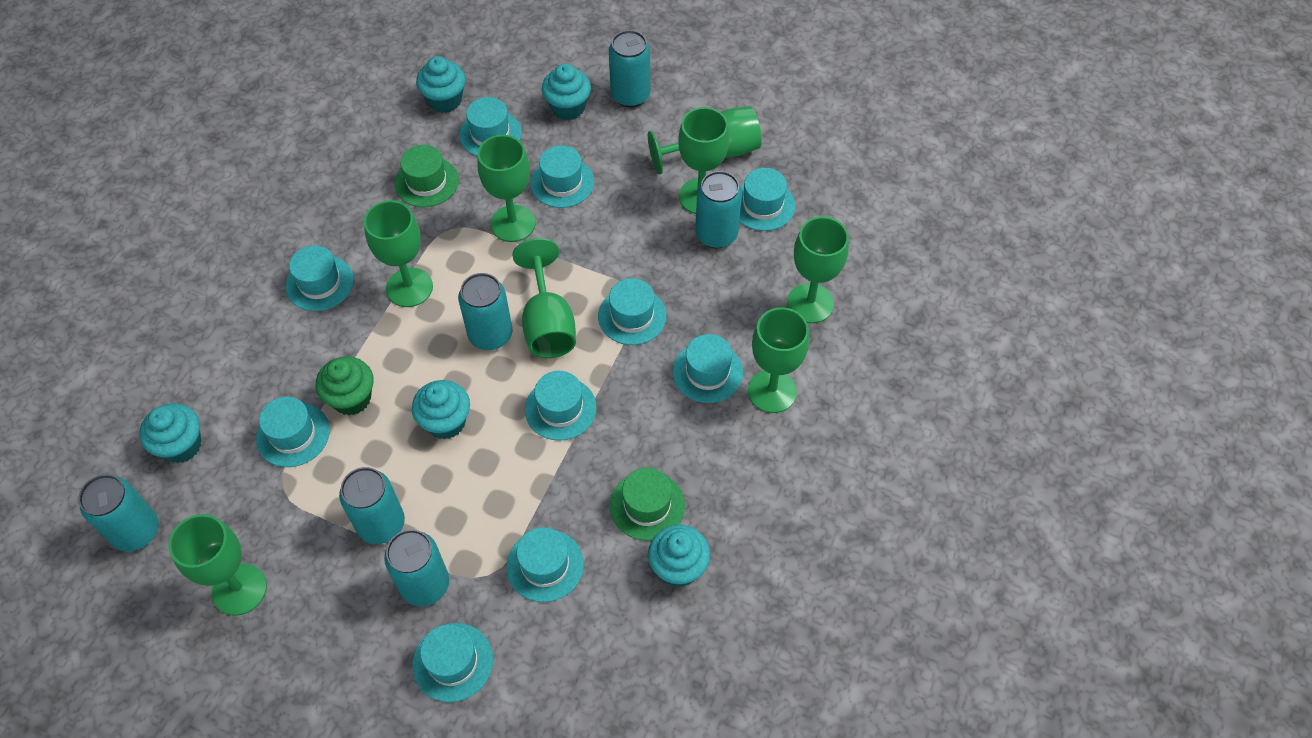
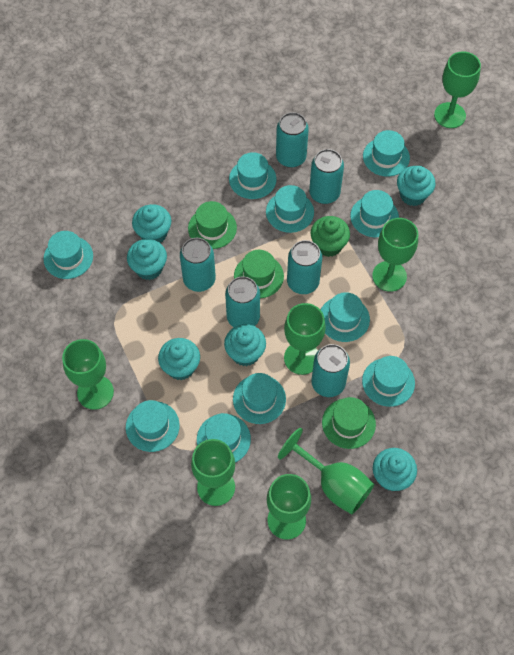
green goblet: [168,514,267,616] [364,200,433,307] [477,135,536,242] [512,238,576,358] [648,106,762,175] [678,107,729,214] [748,307,809,413] [787,216,849,323] = 8 -> [62,339,114,410] [191,439,235,506] [267,474,311,540] [278,428,374,514] [284,303,326,375] [372,218,418,292] [434,51,481,128] = 7
green hat: [395,145,459,207] [610,468,685,541] = 2 -> [188,201,237,249] [234,250,284,298] [322,397,376,449] = 3
turquoise cupcake: [139,403,201,463] [412,380,470,439] [416,56,466,113] [542,64,591,120] [648,524,710,587] = 5 -> [127,239,167,280] [132,204,171,243] [158,338,200,380] [224,324,266,366] [373,448,417,491] [397,166,436,206] = 6

